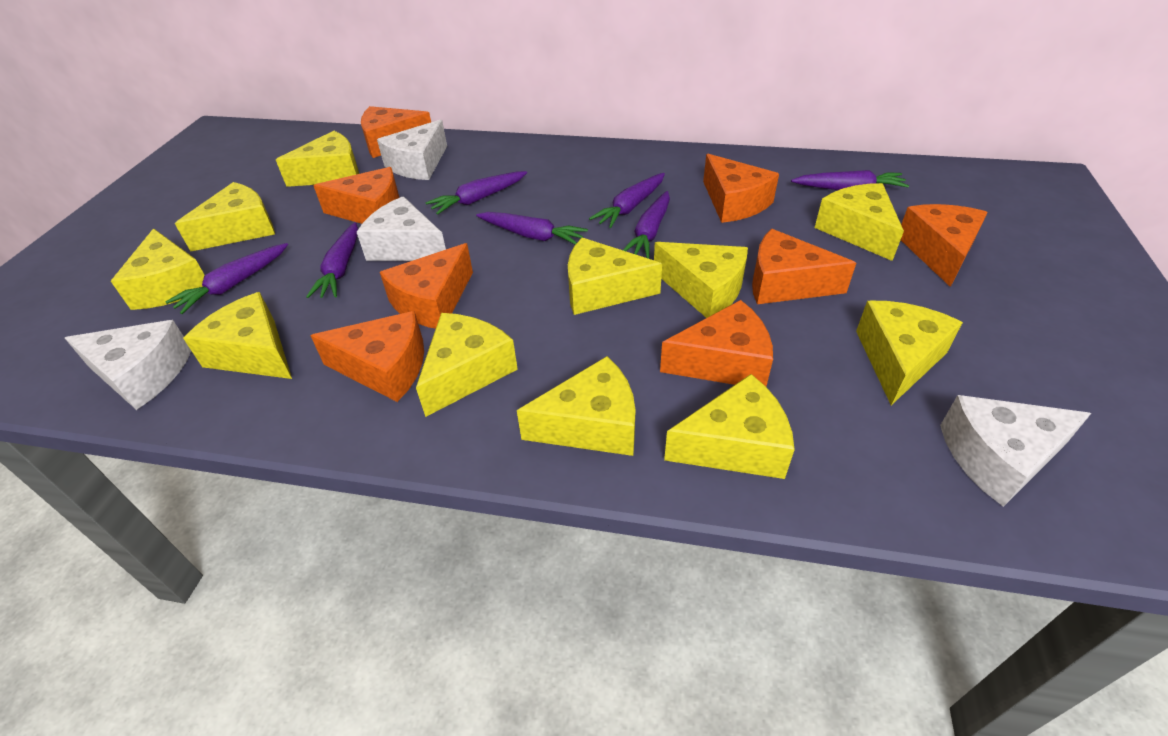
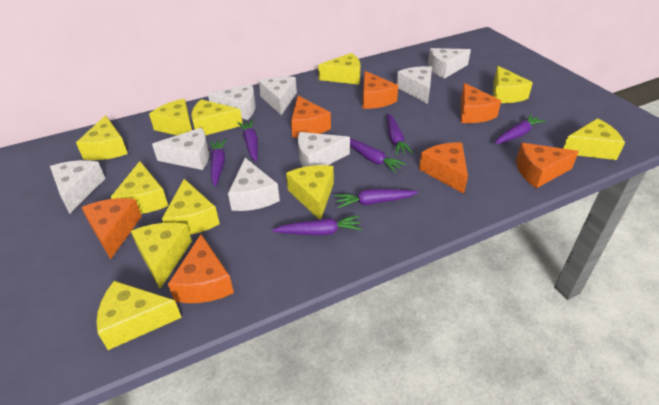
orange cheese: [310,311,424,402] [313,167,400,224] [361,106,431,158] [380,243,473,329] [660,300,773,386] [703,154,779,223] [752,229,856,304] [901,204,988,287] = 8 -> [81,198,142,260] [168,234,234,303] [291,96,331,138] [363,71,398,109] [419,142,468,194] [461,83,501,123] [516,143,579,188] = 7
white cheese: [65,320,191,410] [357,196,446,261] [377,120,447,180] [940,395,1091,507] = 4 -> [50,160,105,214] [152,128,209,170] [208,84,256,120] [228,158,280,211] [258,76,297,115] [298,132,350,167] [397,66,432,104] [428,48,471,79] = 8

